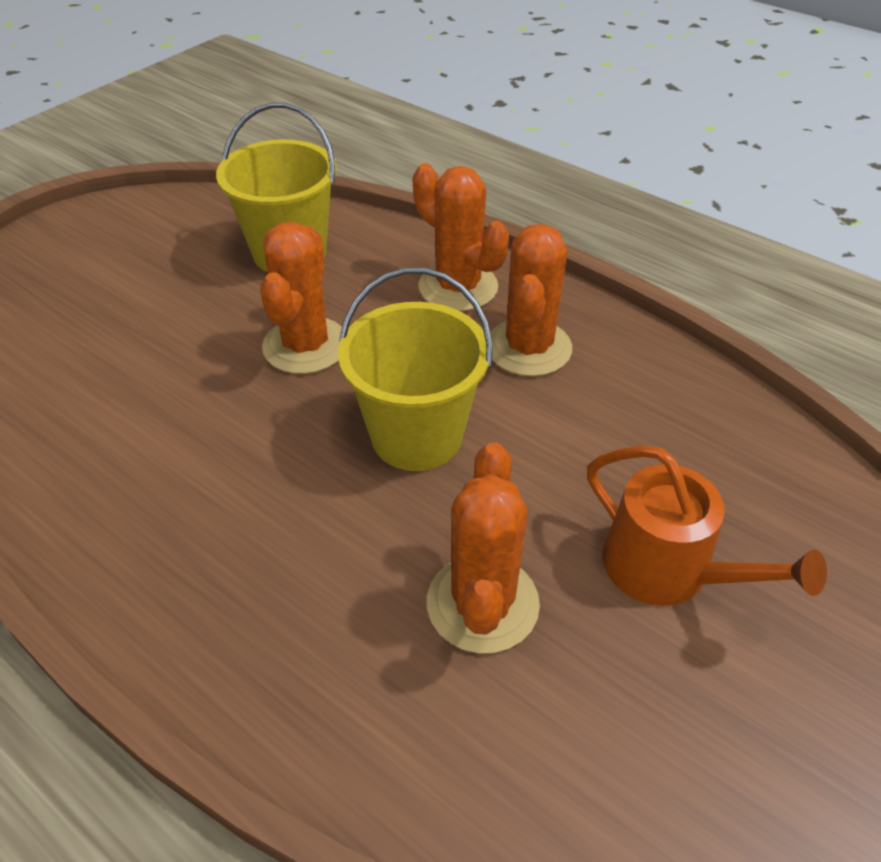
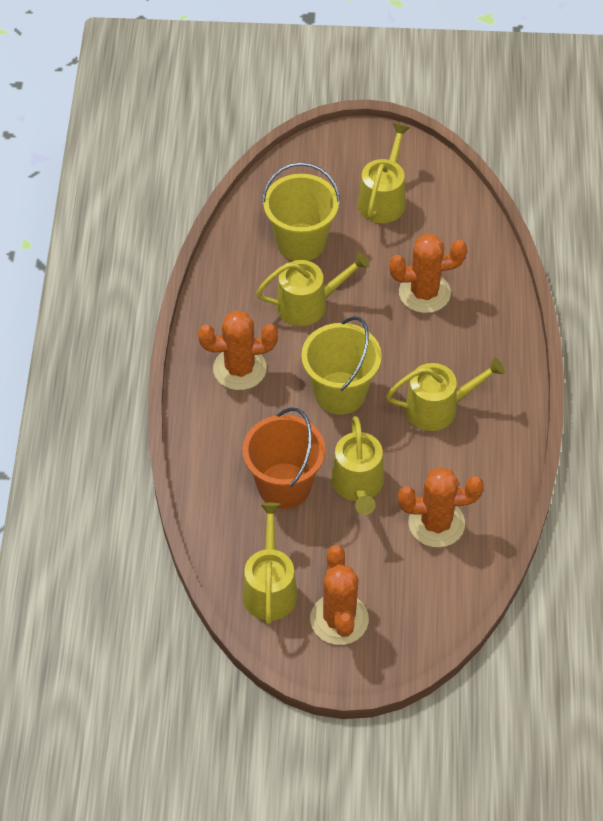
orange bucket: none = 0 -> [242,408,325,509] = 1
orange watering can: [587,446,827,606] = 1 -> none = 0
yellow watering can: none = 0 -> [242,503,298,625] [256,252,369,326] [331,416,384,515] [358,123,410,223] [386,357,505,431] = 5

